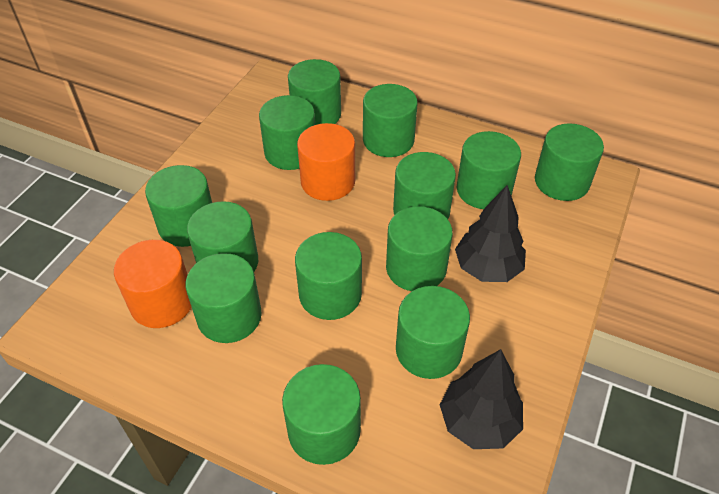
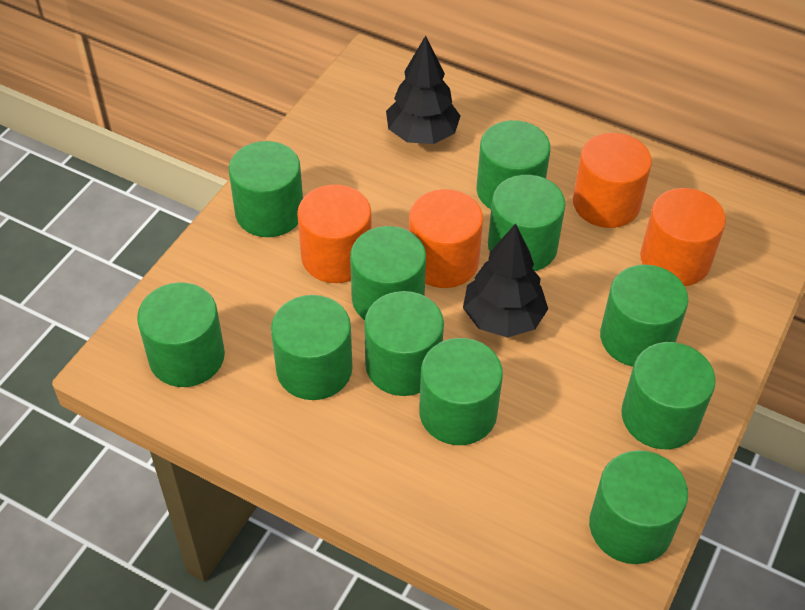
green cylinder: [145,165,212,247] [185,253,262,343] [187,201,258,272] [259,95,315,170] [282,364,361,465] [288,59,341,125] [295,232,362,320] [363,84,417,157] [386,206,453,291] [393,152,456,219] [396,286,470,379] [457,131,521,209] [535,123,604,201] = 13 -> [137,282,225,387] [229,141,303,237] [271,295,352,400] [350,226,426,320] [364,291,444,396] [419,338,503,445] [477,120,551,209] [488,175,566,271] [589,450,688,564] [600,265,688,367] [621,342,716,449] = 11
orange cylinder: [114,240,191,328] [297,123,355,201] = 2 -> [297,184,372,283] [409,189,483,288] [573,133,652,228] [640,188,726,286] = 4

